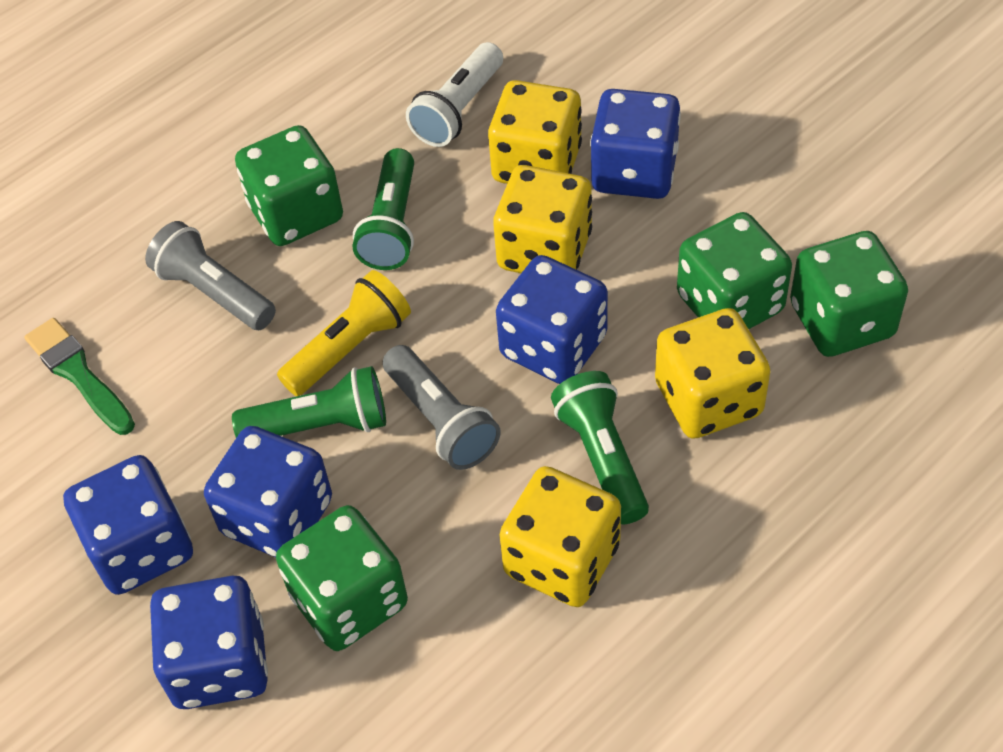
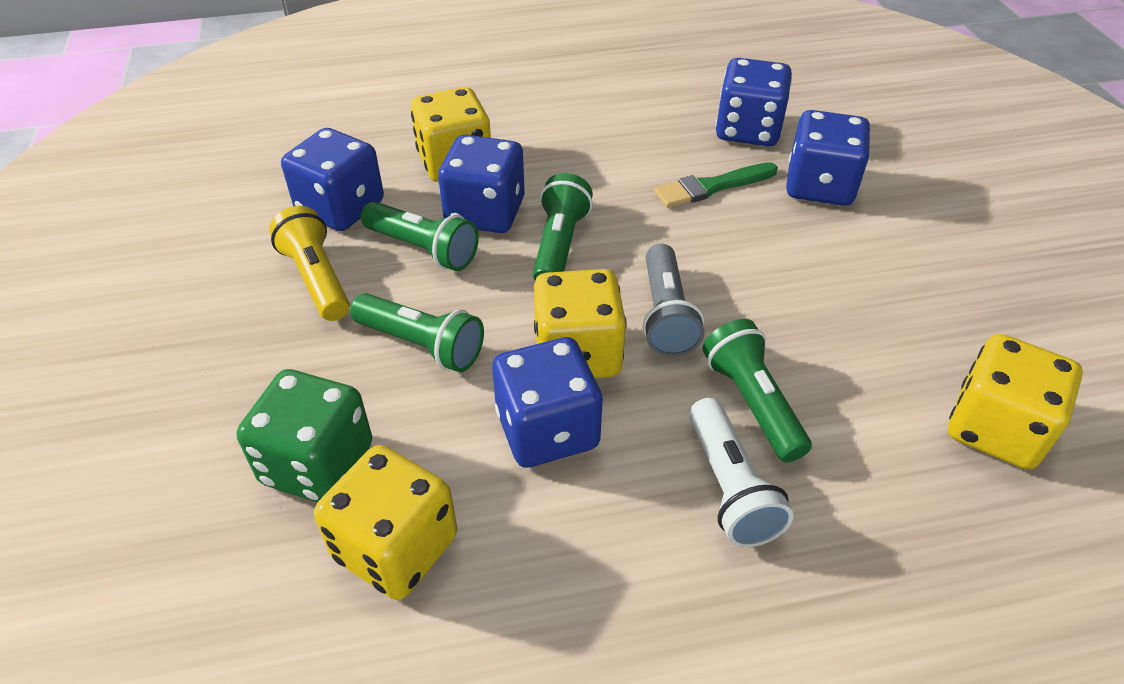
green dice: [235,125,343,246] [276,505,408,651] [677,212,792,329] [790,231,908,357] = 4 -> [237,369,372,502] = 1
green flashlight: [232,366,386,438] [353,148,414,270] [551,371,649,524] = 3 -> [350,293,484,372] [361,202,479,271] [533,173,593,281] [702,319,812,462] = 4
grey flashlight: [145,221,276,330] [383,345,501,470] = 2 -> [643,244,705,357] = 1

